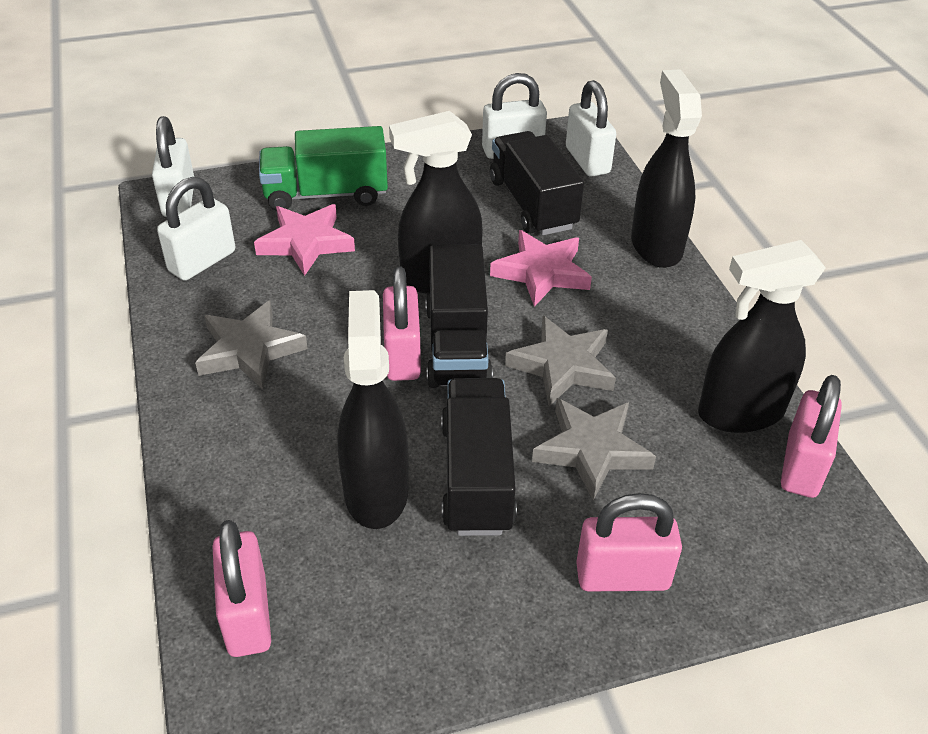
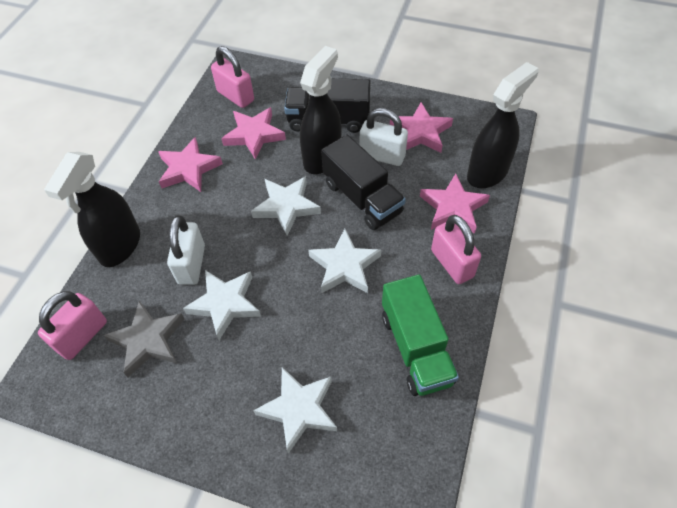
black spray bottle: [337,290,409,529] [389,111,483,294] [631,70,702,268] [698,240,826,433] = 4 -> [44,152,140,267] [300,46,341,174] [467,62,538,188] = 3
black truck: [425,244,493,388] [441,378,517,536] [490,131,584,235] = 3 -> [284,79,370,133] [321,135,406,230] = 2
grey star: [195,301,308,389] [505,316,616,406] [532,398,656,501] = 3 -> [103,301,184,377] = 1
pink padlock: [212,520,271,657] [383,267,421,381] [576,493,682,591] [781,375,842,498] = 4 -> [38,291,107,360] [211,46,254,108] [431,215,481,284] = 3
pink star: [254,204,355,276] [490,230,592,307] = 2 -> [158,137,223,192] [221,107,286,160] [390,102,453,153] [420,174,490,234] = 4
white padlock: [152,116,194,217] [157,177,235,281] [482,73,547,159] [566,80,616,177] = 4 -> [167,216,205,285] [360,108,408,166] = 2
white star: none = 0 -> [183,270,261,340] [251,176,321,236] [253,367,337,454] [308,229,381,293] = 4

